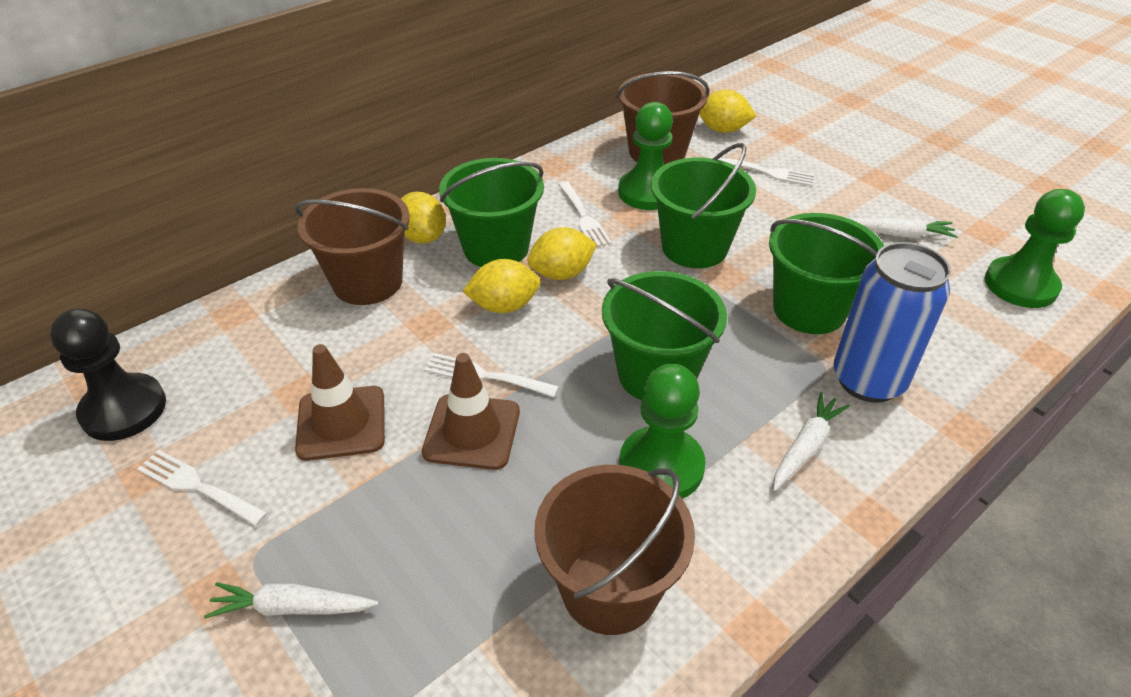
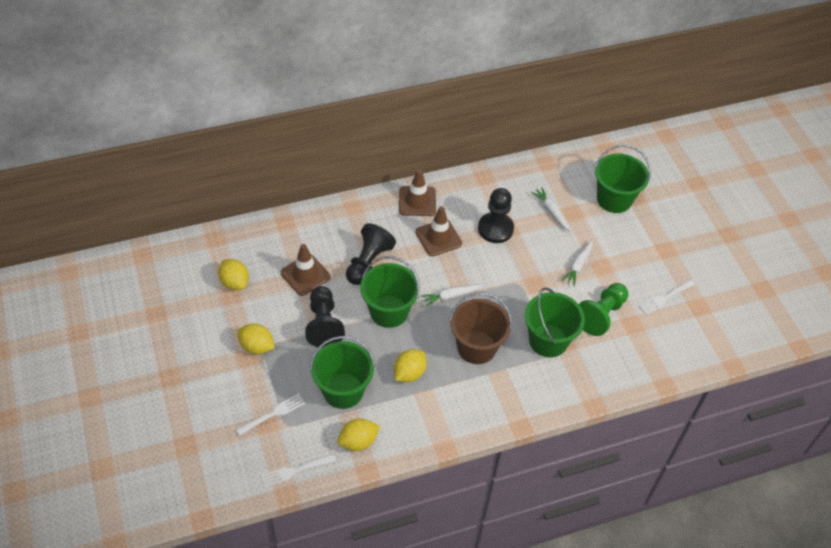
black pawn: [50,308,166,441] = 1 -> [305,286,345,348] [346,223,396,285] [478,188,514,243] = 3
blue can: [833,242,951,403] = 1 -> none = 0
brown bucket: [295,188,410,305] [534,465,695,635] [616,71,709,165] = 3 -> [450,293,512,364] = 1
brown traffic cone: [295,344,385,461] [422,353,520,470] = 2 -> [281,244,331,296] [399,169,436,216] [416,206,462,257] = 3
green pawn: [618,102,673,210] [619,364,706,499] [985,189,1085,308] = 3 -> [579,283,628,336] = 1
white fork: [137,450,268,526] [424,353,559,397] [558,181,612,247] [711,156,814,186] = 4 -> [236,394,305,436] [261,454,336,488] [639,279,695,315] = 3

